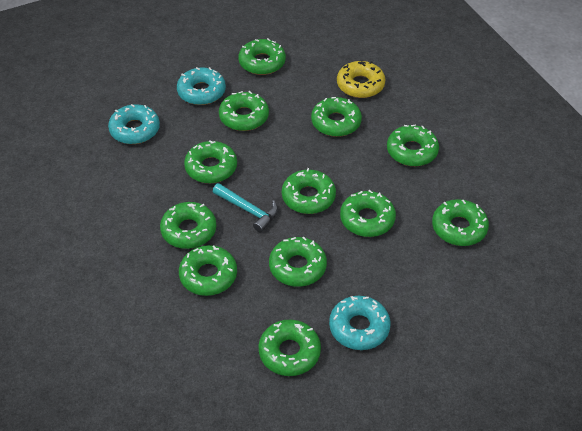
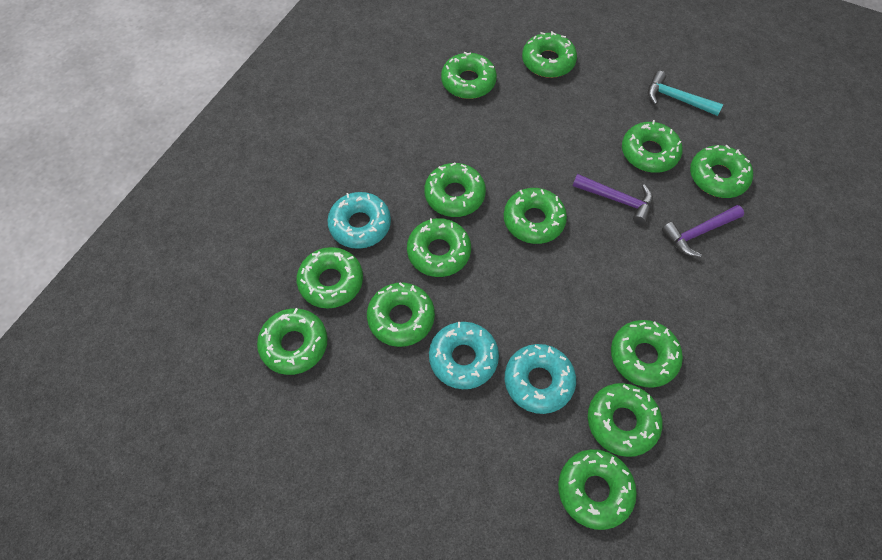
green donut: [160,202,216,249] [179,245,237,296] [184,140,237,183] [219,91,269,131] [238,38,286,75] [258,319,321,376] [269,236,327,287] [282,168,336,214] [311,97,362,137] [340,190,396,237] [387,125,439,166] [432,199,489,246] = 12 -> [257,308,328,375] [297,247,363,309] [367,282,435,347] [407,218,471,277] [424,162,486,217] [441,52,497,99] [504,188,567,244] [522,31,577,78] [558,449,637,530] [588,383,663,457] [611,320,683,388] [622,120,683,173] [690,145,753,198] = 13
purple hammer: none = 0 -> [573,174,653,225] [662,205,744,257] = 2
yellow donut: [337,61,385,98] = 1 -> none = 0

